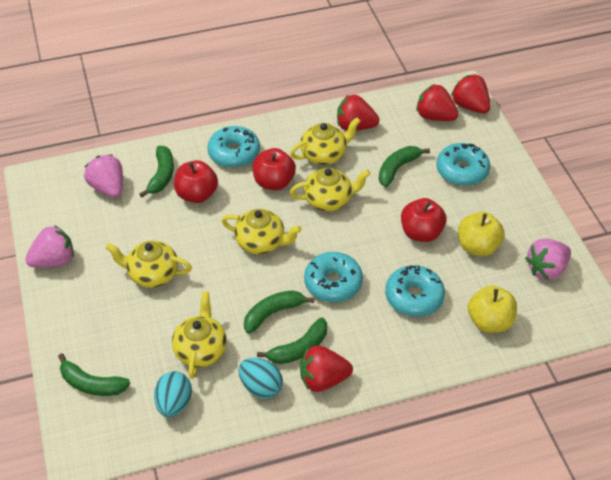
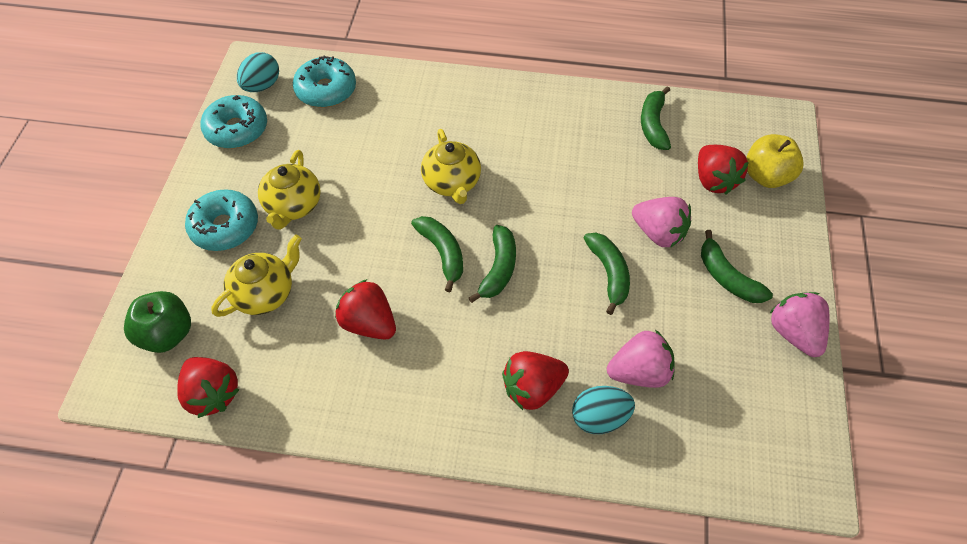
green apple: none = 0 -> [124,291,191,353] = 1
red apple: [174,160,218,203] [252,148,296,190] [401,198,446,242] = 3 -> none = 0
turquoise donut: [207,126,260,168] [304,252,363,302] [385,265,445,317] [436,143,490,186] = 4 -> [185,189,258,251] [200,95,267,149] [293,56,356,108] = 3
yellow apple: [458,212,505,256] [468,285,517,333] = 2 -> [746,134,804,188] = 1
yellow teapot: [105,241,192,288] [172,291,227,379] [222,209,302,254] [290,118,360,165] [290,168,370,211] = 5 -> [211,235,302,317] [258,150,321,230] [421,129,481,204] = 3

